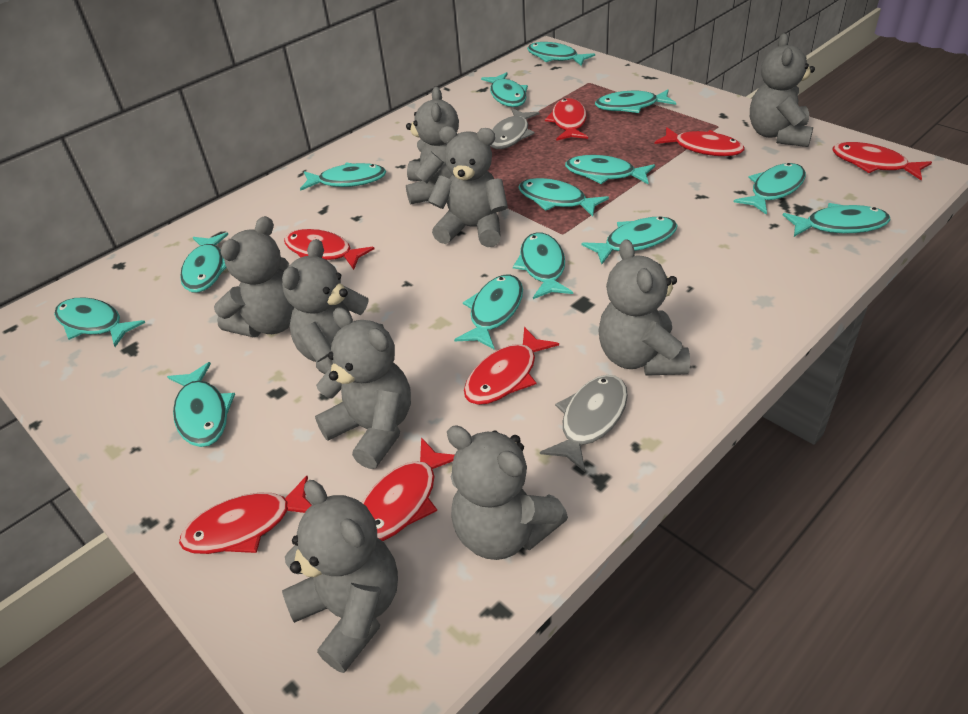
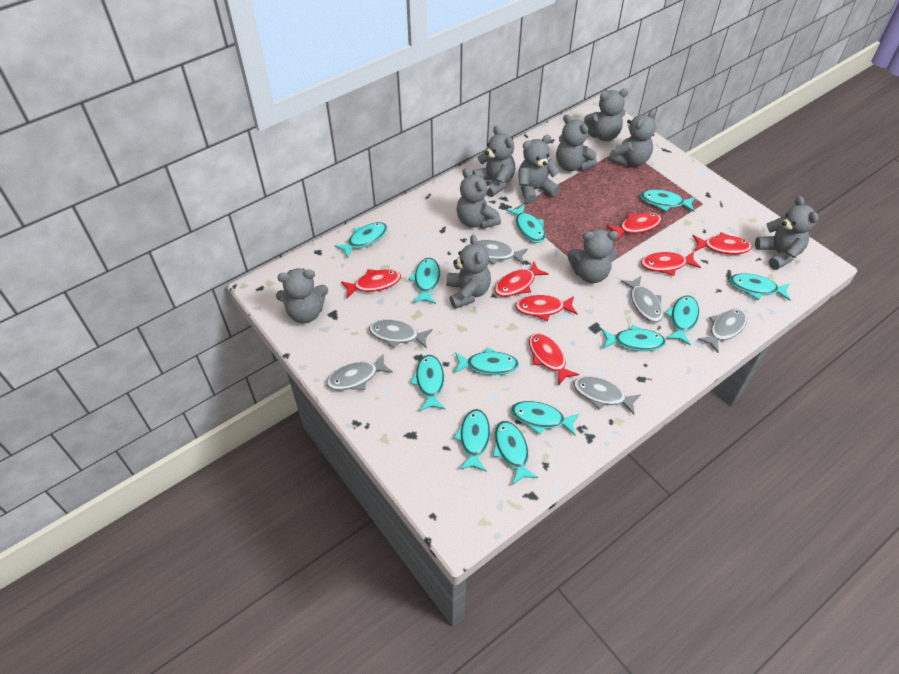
grey fish: [490,108,539,149] [540,375,628,472] = 2 -> [327,354,393,390] [369,320,433,349] [477,240,528,265] [573,376,641,415] [621,276,663,322] [698,309,747,353] = 6
grey teddy bear: [214,216,294,337] [282,239,384,374] [282,480,398,673] [315,307,411,469] [406,87,459,205] [428,126,508,247] [447,425,568,560] [598,239,690,376] [750,33,815,147] = 9 -> [276,268,328,323] [446,235,491,309] [457,168,501,229] [473,126,515,197] [518,135,560,204] [556,114,597,171] [568,229,619,283] [583,88,628,141] [608,109,656,166] [755,196,818,270] = 10
turquoise fish: [54,297,145,347] [167,362,235,447] [180,232,228,293] [300,162,386,191] [454,275,523,349] [481,72,528,107] [513,232,573,299] [518,178,609,217] [527,42,595,66] [565,155,655,184] [581,217,678,264] [595,89,676,113] [734,163,806,215] [783,203,890,237] = 14 -> [335,222,387,258] [409,258,440,304] [410,355,445,411] [453,409,490,471] [454,347,519,375] [493,421,538,485] [506,204,546,243] [511,401,580,435] [601,324,666,351] [640,189,695,212] [665,295,699,345] [729,273,790,301] = 12

